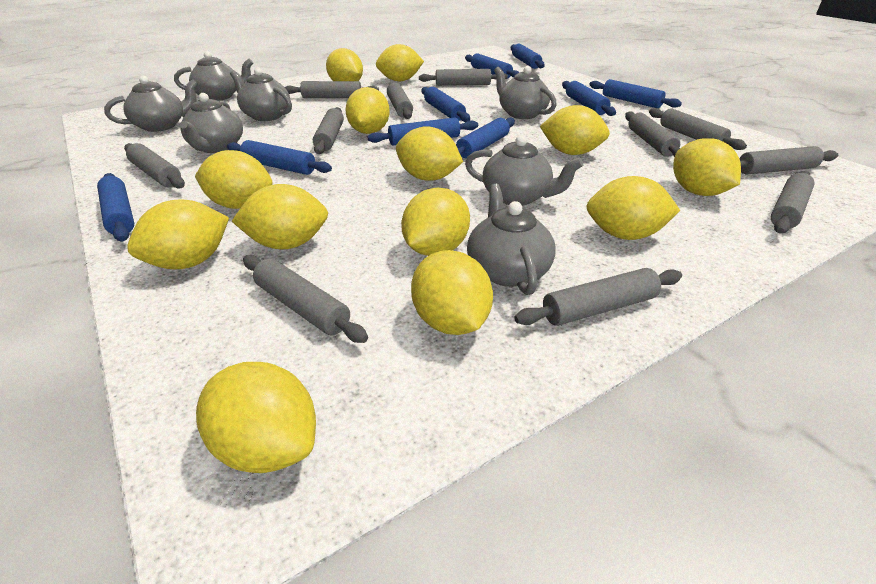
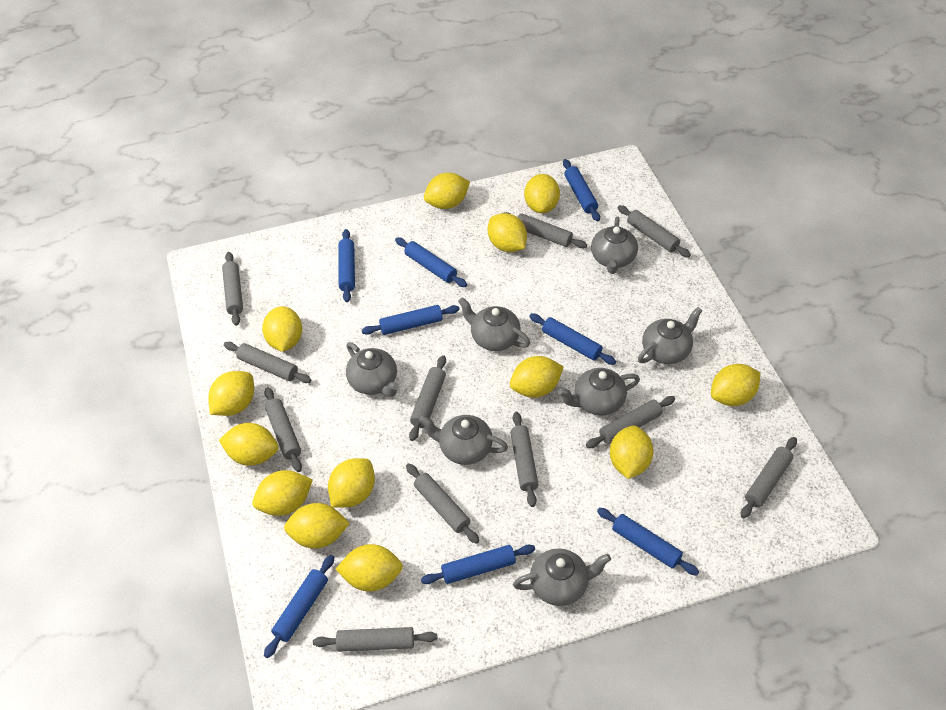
blue rolling pin: [97,173,134,241] [227,140,332,175] [368,117,478,145] [422,87,470,122] [456,118,515,158] [465,53,519,79] [511,44,545,69] [562,81,616,116] [589,79,682,108] = 9 -> [264,555,334,658] [338,229,355,302] [362,305,460,335] [395,237,467,287] [421,545,535,584] [529,314,616,365] [563,159,600,222] [597,508,699,576] = 8

